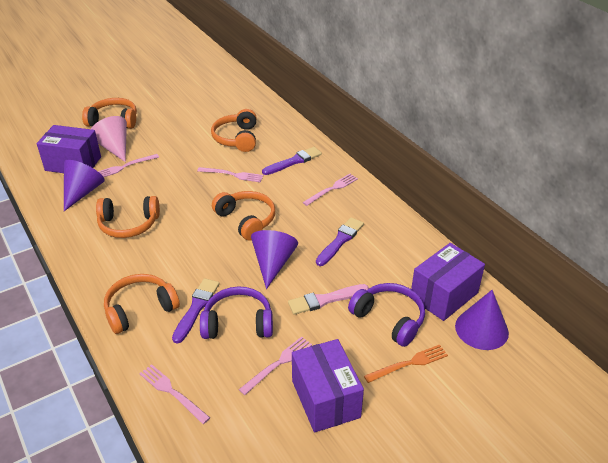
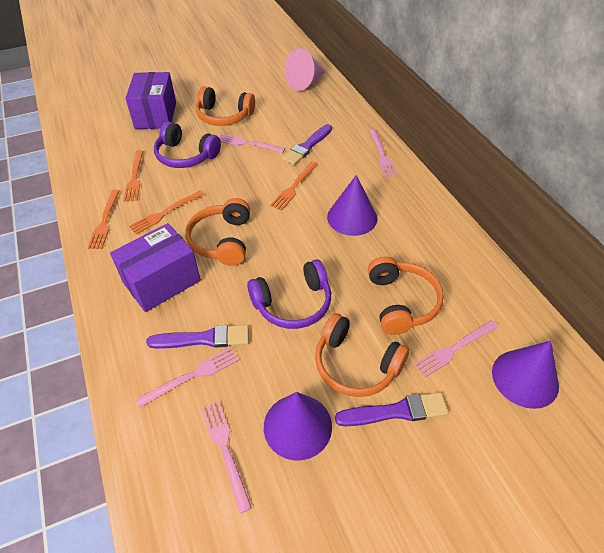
orange fork: [364,345,448,383] = 1 -> [87,190,119,249] [123,150,143,201] [129,191,204,234] [270,161,318,210] = 4
orange headphones: [82,98,137,129] [96,196,160,238] [104,274,180,334] [211,109,257,152] [212,191,275,241] = 5 -> [185,198,250,266] [196,86,255,126] [315,313,409,397] [368,256,444,335] = 4
pink brush: [288,284,369,315] = 1 -> none = 0
purple box: [37,125,101,173] [292,339,364,433] [411,243,485,321] = 3 -> [110,223,201,312] [125,72,176,129] = 2

